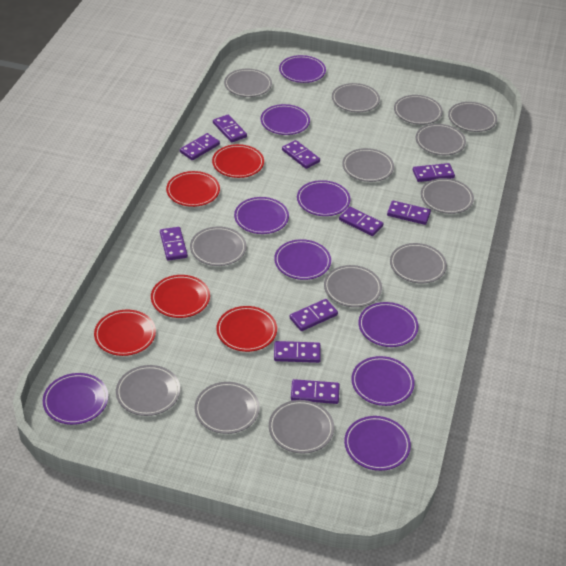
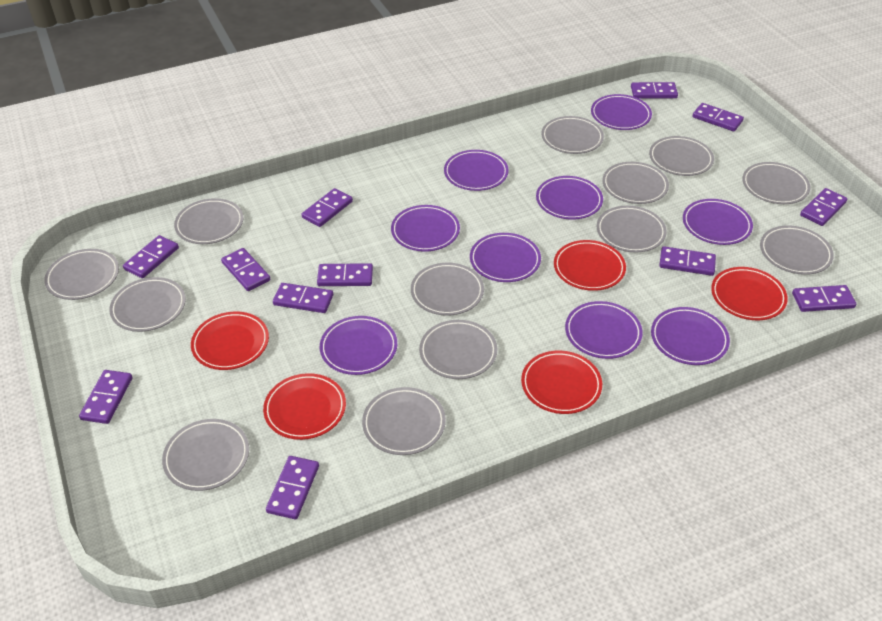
purple domino: [160,227,188,261] [180,133,220,160] [213,115,247,142] [274,341,321,363] [282,140,320,169] [290,299,338,331] [291,379,340,404] [339,207,383,236] [387,201,431,225] [413,163,455,182] = 10 -> [79,370,132,424] [123,235,179,278] [221,248,270,291] [266,456,319,519] [273,283,333,313] [302,188,353,227] [317,263,373,286] [631,82,678,99] [659,246,716,276] [692,103,744,131] [792,285,856,312] [800,188,847,226] = 12

